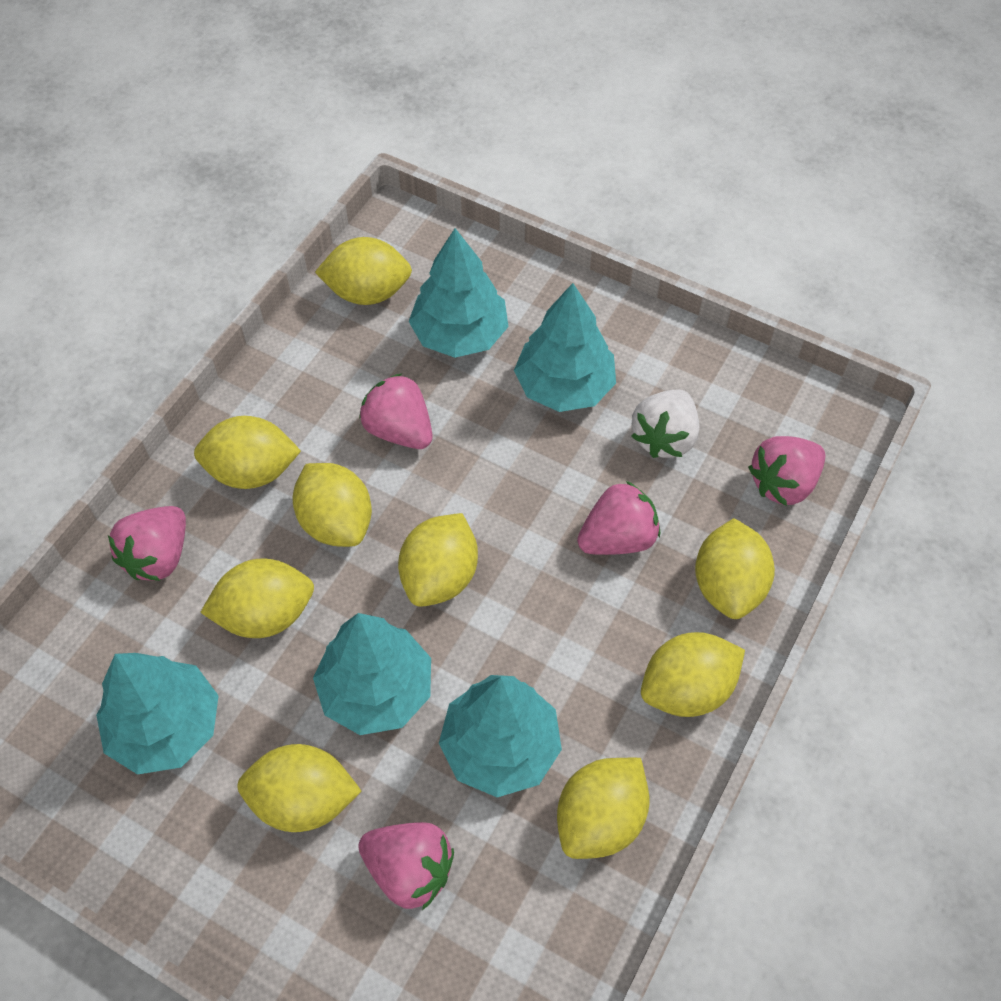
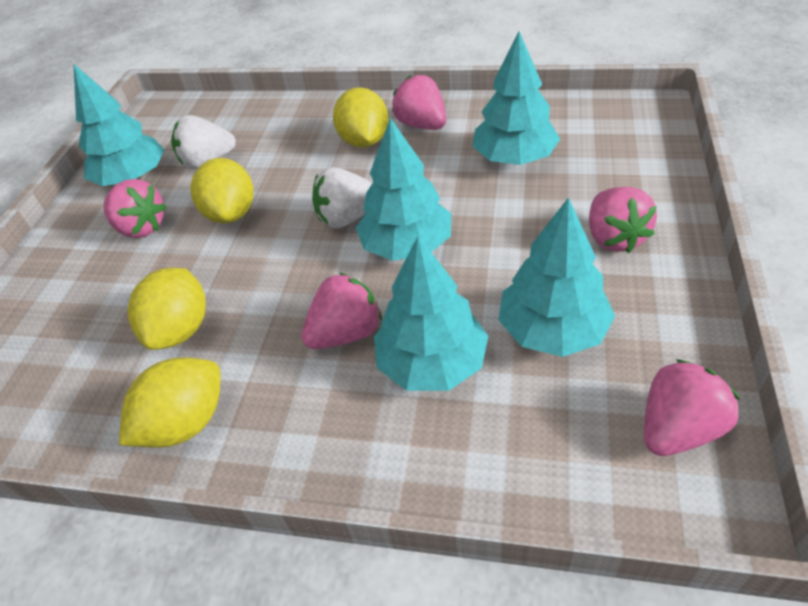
white strawberry: [631,390,700,458] = 1 -> [171,115,236,169] [312,167,372,228] = 2
yellow lemon: [194,416,301,489] [200,559,314,638] [237,744,361,832] [293,463,372,547] [315,237,412,305] [398,513,478,607] [557,758,650,859] [641,632,745,717] [695,518,775,619] = 9 -> [119,358,221,448] [128,268,206,350] [191,158,253,224] [333,87,388,148] = 4

